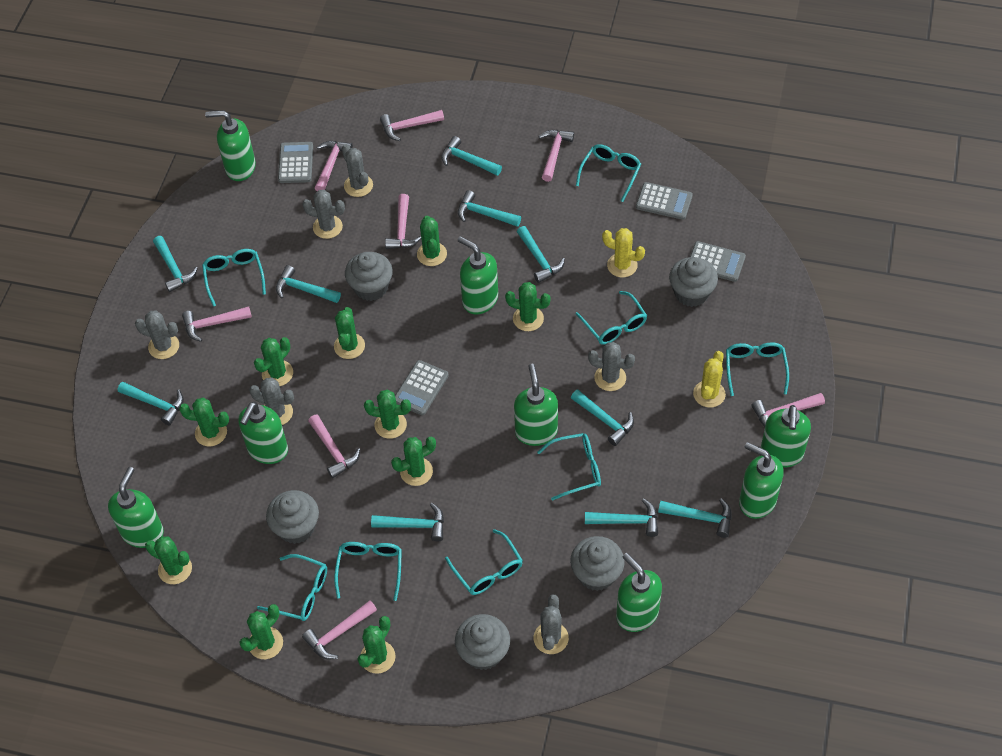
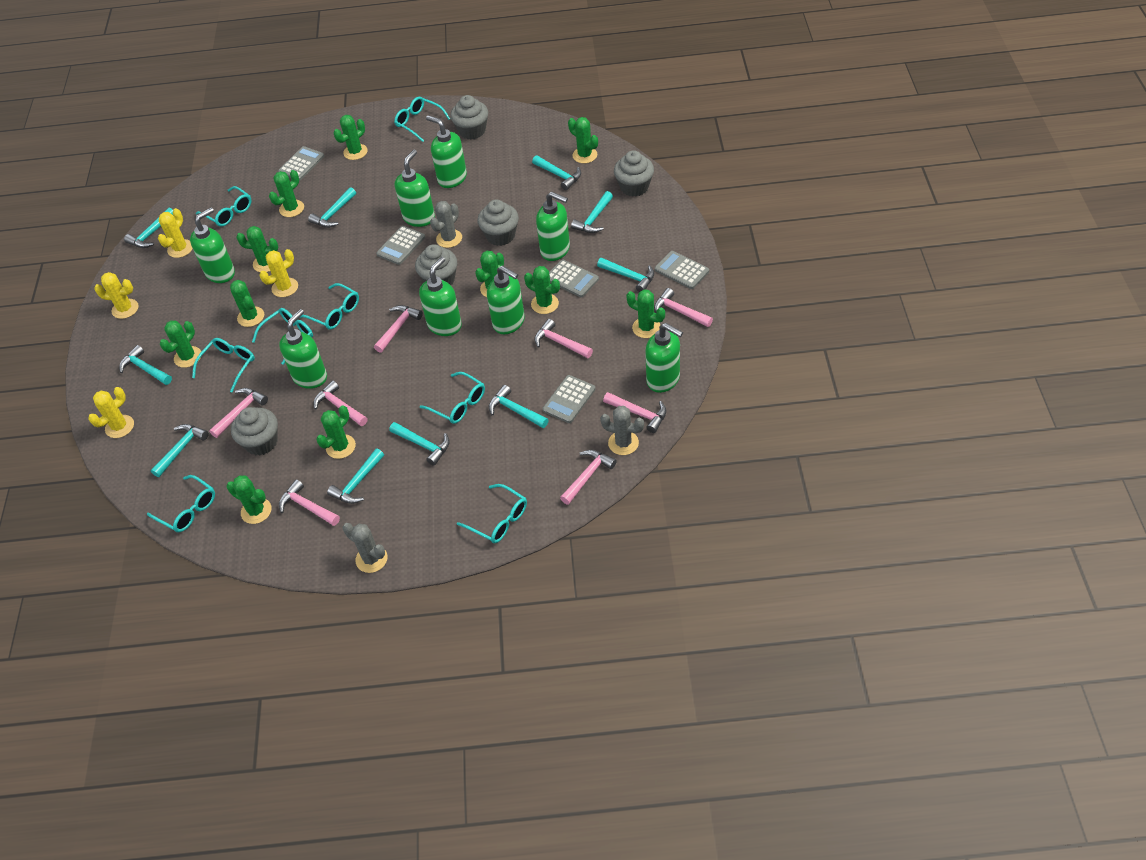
green cactus: [145,536,192,584] [179,398,229,446] [240,604,283,659] [254,337,293,386] [334,307,365,359] [358,616,396,674] [364,390,411,439] [391,437,436,486] [417,216,447,266] [505,282,551,331] = 10 -> [160,320,201,368] [227,475,272,524] [230,280,264,327] [236,226,278,272] [269,170,304,217] [316,406,356,459] [333,115,368,160] [475,251,504,297] [524,266,560,314] [568,117,598,163] [626,290,665,338] = 11
grey cactus: [135,310,179,359] [249,378,294,425] [302,190,345,239] [342,144,373,197] [534,594,569,654] [588,342,635,391] = 6 -> [343,523,388,573] [430,201,462,248] [600,406,644,455] = 3
grey calculator: [278,142,313,183] [395,360,449,415] [636,182,693,220] [690,241,746,282] = 4 -> [278,146,324,181] [376,226,425,265] [542,375,596,423] [549,260,599,297] [655,251,709,289] = 5
yellow cactus: [602,228,645,277] [693,351,726,408] = 2 -> [89,387,134,438] [94,272,139,319] [158,208,193,258] [259,249,298,297] = 4

